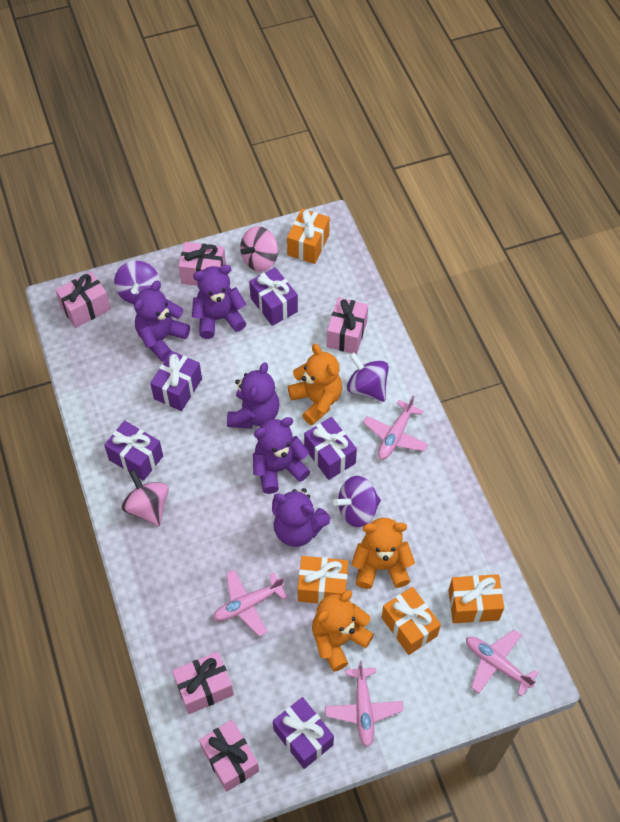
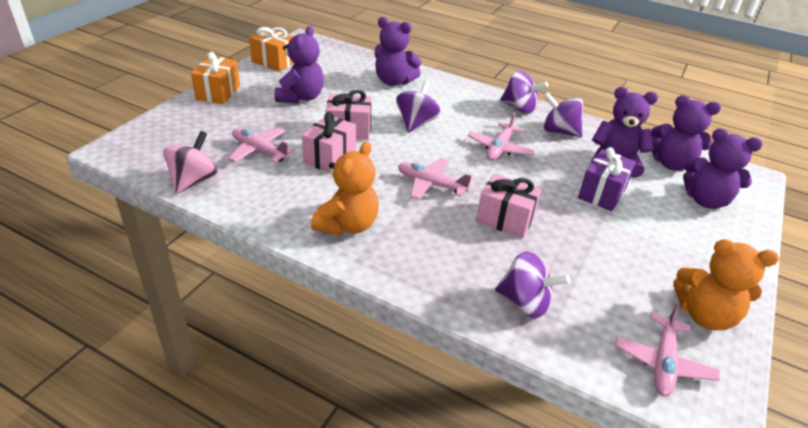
orange gift: [287,209,330,264] [298,556,348,604] [381,587,441,655] [448,574,504,623] = 4 -> [191,52,240,104] [249,27,294,72] = 2
orange teddy bear: [288,344,342,426] [312,590,374,672] [352,518,415,589] = 3 -> [311,142,379,236] [673,239,779,330] = 2
pink gift: [56,271,111,328] [172,652,234,714] [179,242,226,286] [199,720,259,792] [327,298,368,354] = 5 -> [302,112,356,173] [326,90,372,140] [476,174,541,238] = 3
pink spinning top: [122,469,169,526] [240,226,278,272] = 2 -> [163,131,218,194] = 1
purple gift: [104,420,163,481] [150,351,202,411] [249,267,298,326] [273,697,334,769] [304,417,357,480] = 5 -> [578,147,636,211] = 1
purple spinning top: [114,261,160,304] [333,476,381,527] [347,352,389,402] = 3 -> [396,80,440,133] [495,251,570,318] [500,71,548,114] [544,92,583,137] = 4

